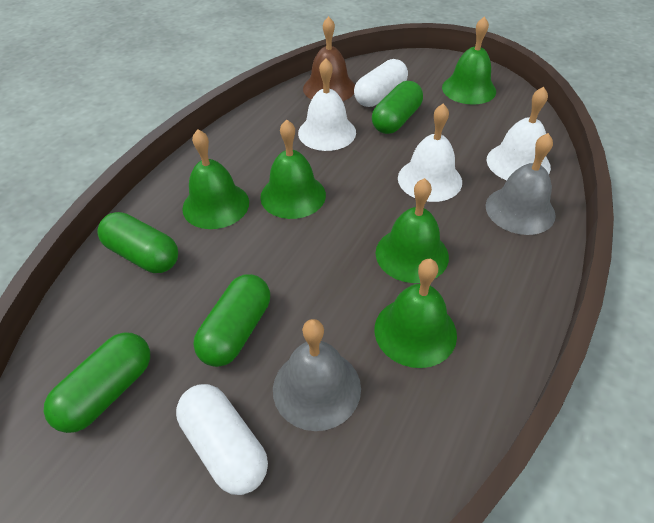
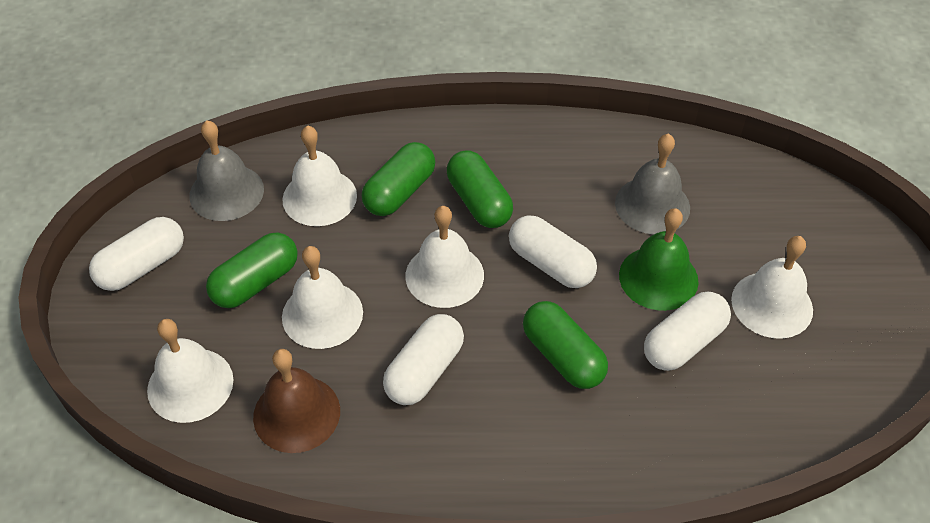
green bell: [182,130,249,229] [260,120,326,219] [374,259,457,368] [376,178,449,283] [442,16,496,105] = 5 -> [619,208,699,311] = 1
white bell: [298,58,356,151] [398,104,462,202] [487,87,551,180] = 3 -> [147,319,234,423] [282,125,357,226] [282,246,363,349] [405,206,484,308] [731,236,813,339] = 5
white capsule: [176,384,268,495] [354,59,408,107] = 2 -> [89,217,184,291] [383,314,464,405] [509,215,597,288] [644,292,731,371] = 4

